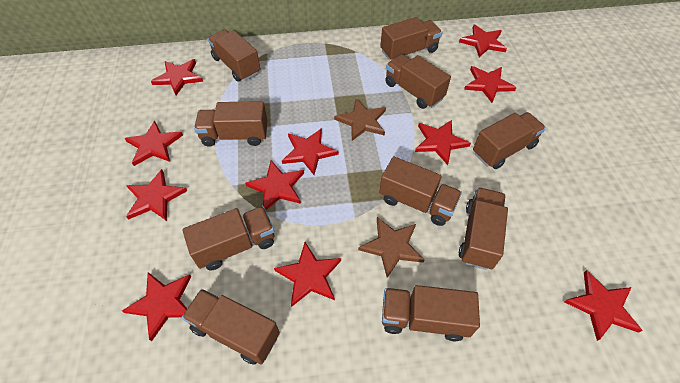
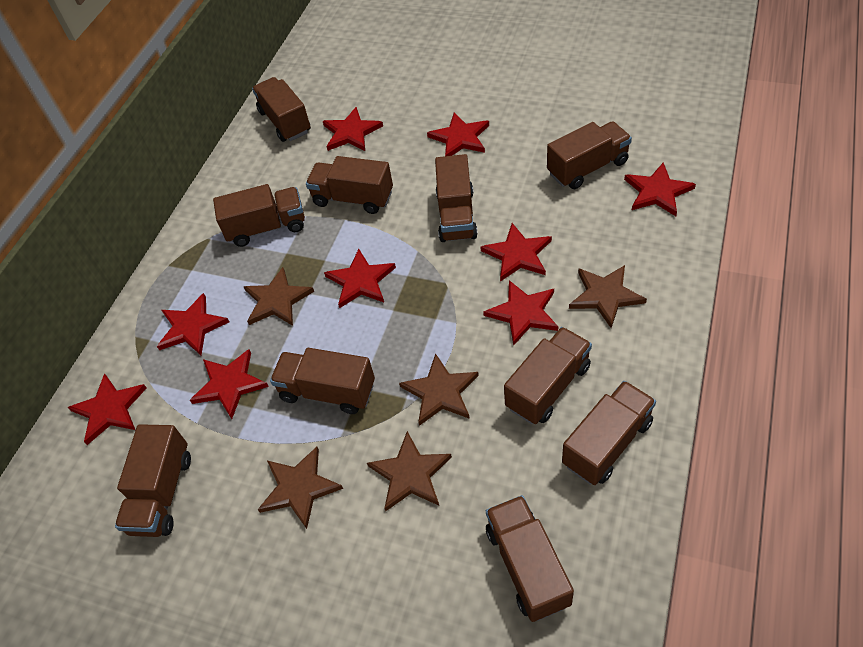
brown star: [334,99,386,141] [358,217,424,278] = 2 -> [244,267,314,326] [258,447,343,529] [367,431,452,511] [399,354,479,426] [569,265,647,328] = 5
red star: [122,272,191,341] [124,121,183,166] [126,169,187,221] [151,59,203,95] [245,160,304,210] [274,242,341,307] [282,128,339,175] [415,120,471,165] [459,24,507,57] [464,66,517,103] [564,270,643,341] = 11 -> [68,373,146,445] [157,293,229,355] [190,349,269,419] [323,107,383,151] [324,249,396,308] [427,113,489,156] [480,223,552,282] [483,280,558,346] [624,162,696,216] = 9

